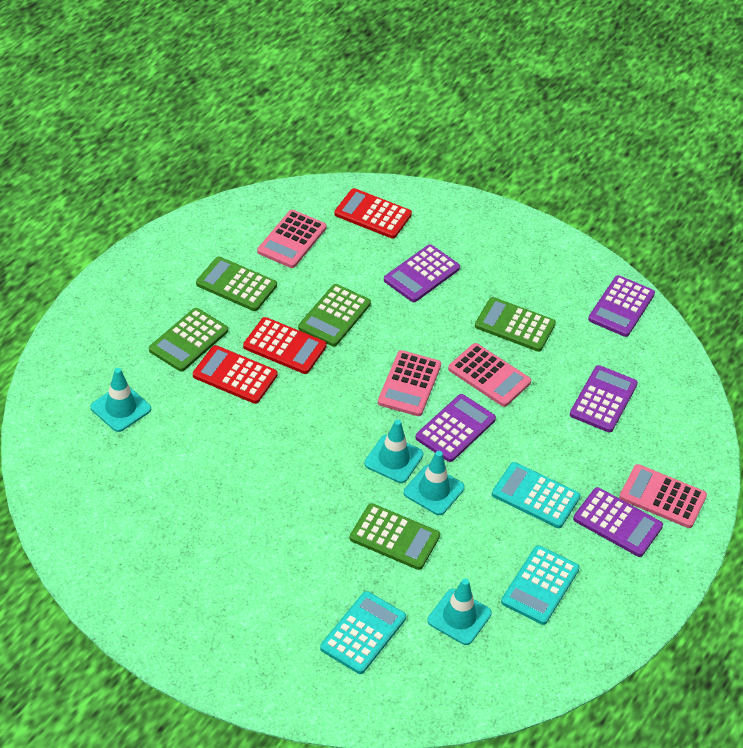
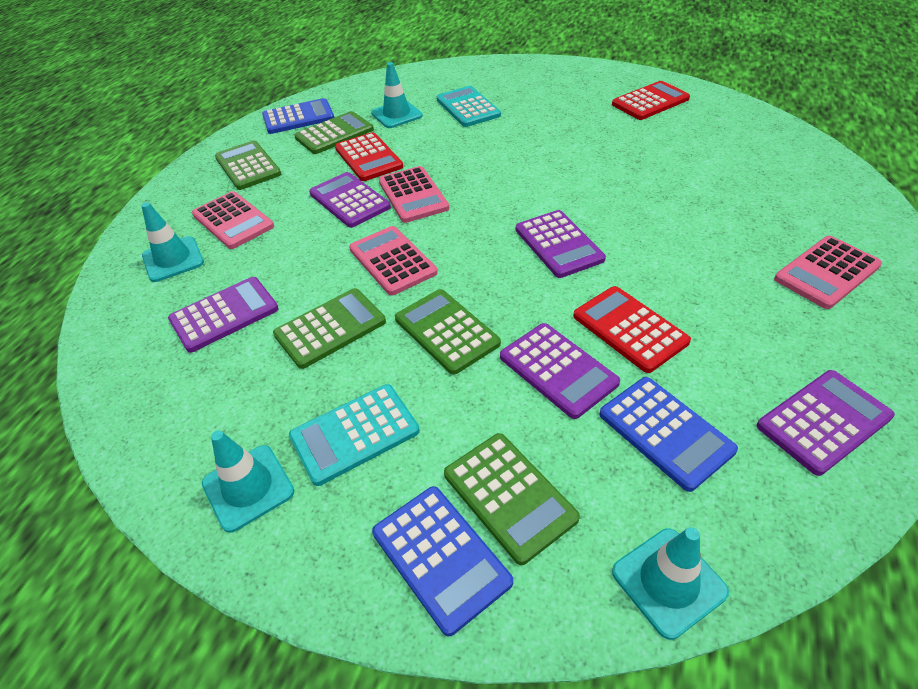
blue calculator: none = 0 -> [262,98,334,134] [372,486,513,636] [599,377,738,492] = 3
turquoise calculator: [320,591,406,674] [492,462,580,528] [501,545,580,625] = 3 -> [289,384,420,486] [436,86,501,127] = 2

